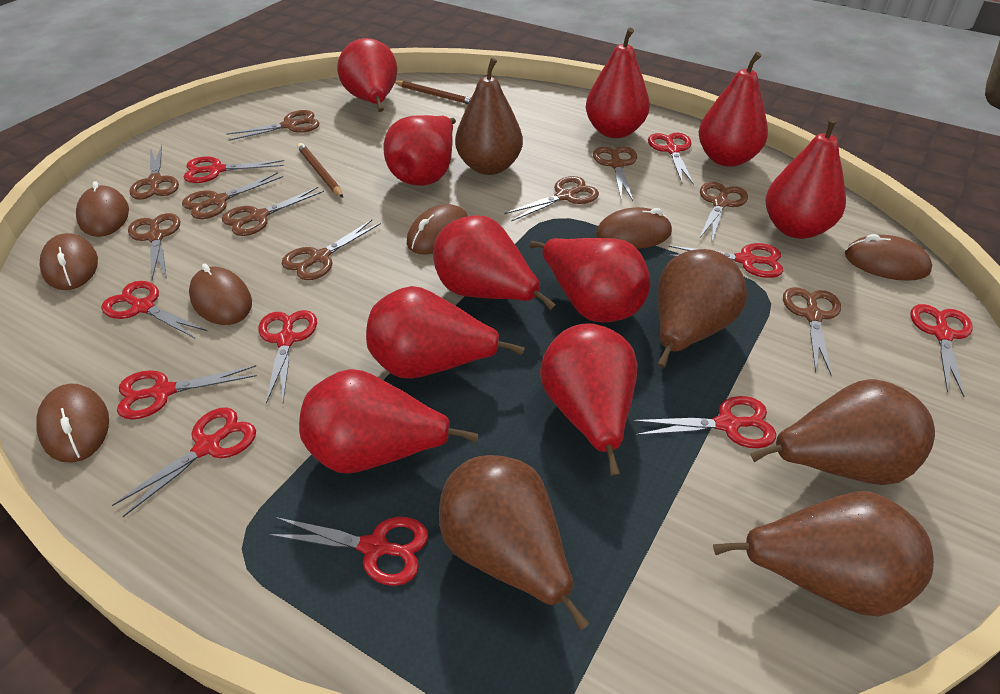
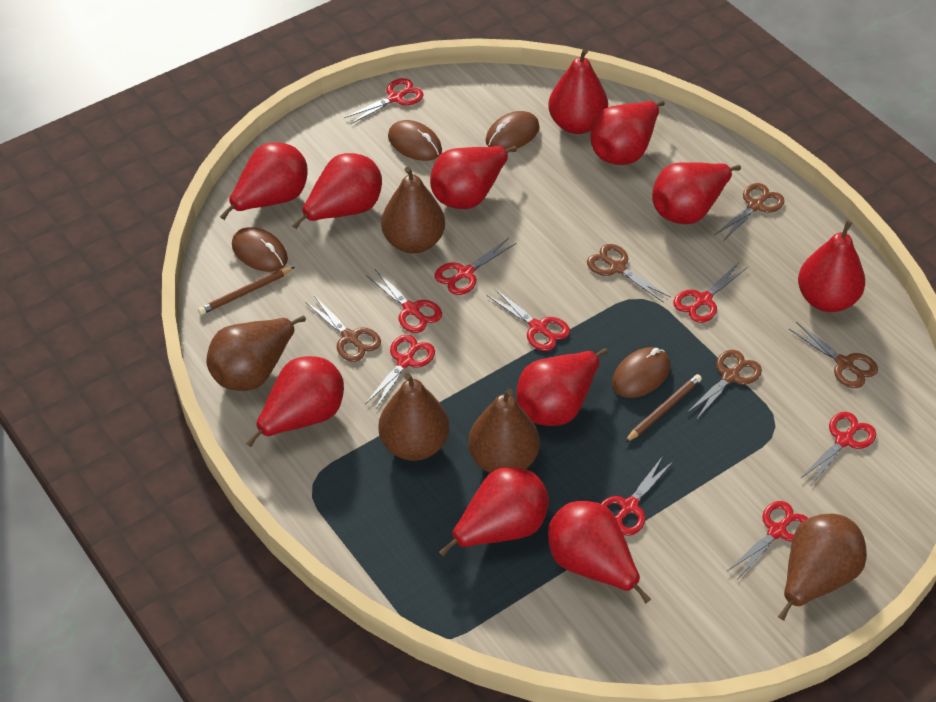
brown mouse: [36,383,109,463] [40,233,98,290] [76,181,129,237] [189,264,252,325] [407,204,468,255] [596,207,672,249] [845,234,932,281] = 7 -> [232,227,288,272] [388,120,442,161] [486,111,540,150] [612,347,670,398] = 4
brown scissors: [128,213,180,280] [130,145,179,200] [182,172,283,219] [222,187,324,236] [226,110,319,141] [281,220,381,280] [504,176,599,221] [593,146,637,201] [699,182,748,241] [783,287,841,376] = 10 -> [305,297,381,362] [587,244,671,303] [687,350,762,420] [715,183,784,241] [789,322,878,388] = 5
red pear: [299,369,478,474] [337,38,397,112] [366,286,524,379] [384,115,456,186] [433,215,556,310] [529,238,650,323] [540,323,638,476] [586,28,650,138] [699,52,768,167] [766,117,846,239] = 10 -> [220,142,308,220] [246,356,344,447] [292,153,382,229] [430,146,517,209] [439,467,549,557] [516,348,608,426] [548,48,608,134] [548,501,651,604] [591,100,665,165] [652,162,741,224] [798,220,865,312] = 11
red scissors: [101,281,207,339] [112,407,256,517] [117,365,257,419] [183,157,284,183] [258,310,317,404] [268,517,428,586] [632,396,776,448] [648,133,694,185] [668,243,784,278] [910,304,973,397] = 10 -> [344,78,424,124] [365,335,435,410] [366,269,442,333] [435,238,516,295] [487,289,570,351] [600,456,672,536] [673,262,748,323] [727,501,808,578] [800,412,876,485] = 9

